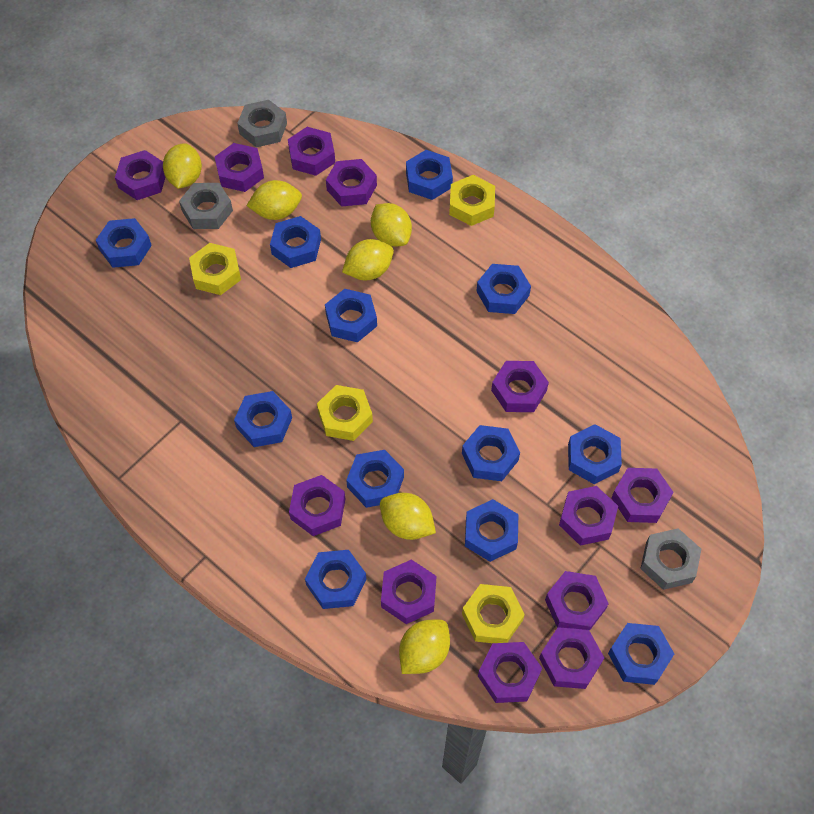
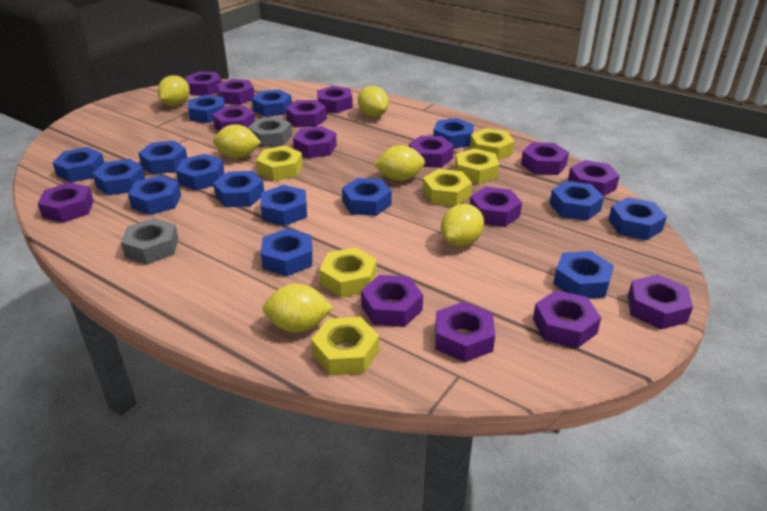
blue nut: [96,218,152,268] [234,391,292,447] [270,216,321,268] [305,550,366,609] [325,289,377,343] [346,450,404,508] [406,150,453,200] [462,425,520,481] [465,499,518,562] [476,264,531,314] [568,424,622,484] [608,623,674,685] = 12 -> [52,147,104,182] [92,159,145,196] [128,175,181,215] [138,141,187,174] [176,154,225,190] [188,95,225,123] [213,171,264,207] [252,89,292,117] [261,185,307,226] [261,228,312,276] [342,178,392,216] [433,118,474,148] [550,181,604,220] [553,251,614,299] [608,197,667,240] = 15
grey nut: [179,183,233,229] [237,100,287,147] [640,528,701,590] = 3 -> [121,218,178,264] [248,117,292,148] = 2
purple nut: [115,150,165,200] [215,143,264,192] [288,127,335,176] [289,475,345,536] [326,159,377,207] [381,559,437,624] [478,642,542,703] [491,361,549,412] [539,627,604,689] [545,571,609,631] [559,486,618,546] [612,468,673,523] = 12 -> [37,182,94,223] [185,72,221,96] [212,106,255,131] [217,79,254,105] [286,100,327,127] [293,126,337,158] [317,86,353,113] [361,275,423,327] [409,136,454,168] [435,302,495,362] [470,187,522,227] [521,142,569,175] [533,290,601,348] [568,160,620,196] [628,275,693,329] = 15
yellow nut: [189,243,241,295] [317,385,373,441] [449,175,495,226] [462,584,525,643] = 4 -> [256,146,303,181] [311,317,379,375] [320,247,377,298] [423,169,472,206] [455,148,499,184] [470,128,514,161] = 6

